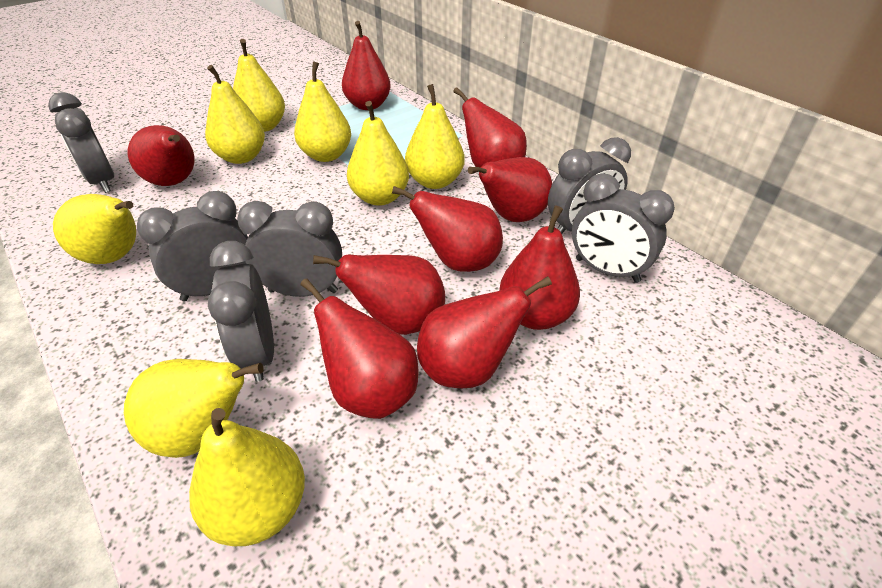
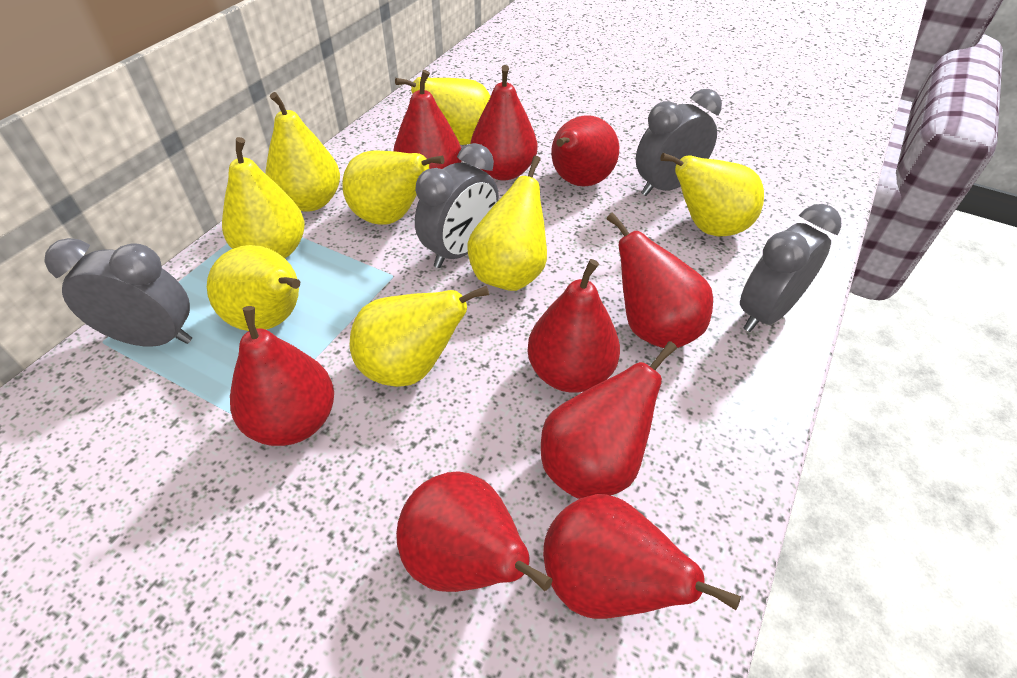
grey clock: [48,92,114,193] [137,191,248,302] [208,241,274,382] [237,201,342,297] [548,137,631,234] [572,173,675,283] = 6 -> [44,238,192,347] [415,143,499,268] [636,89,722,196] [740,204,841,332] = 4

